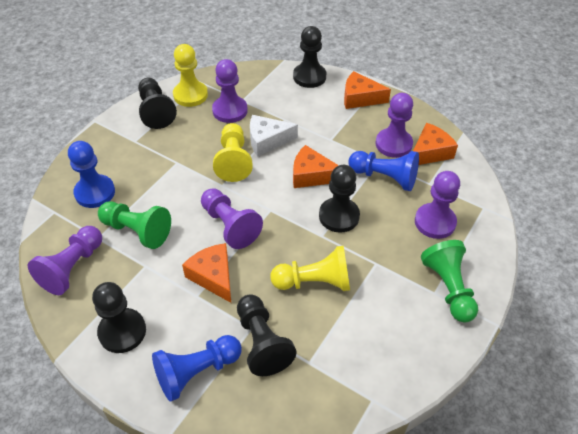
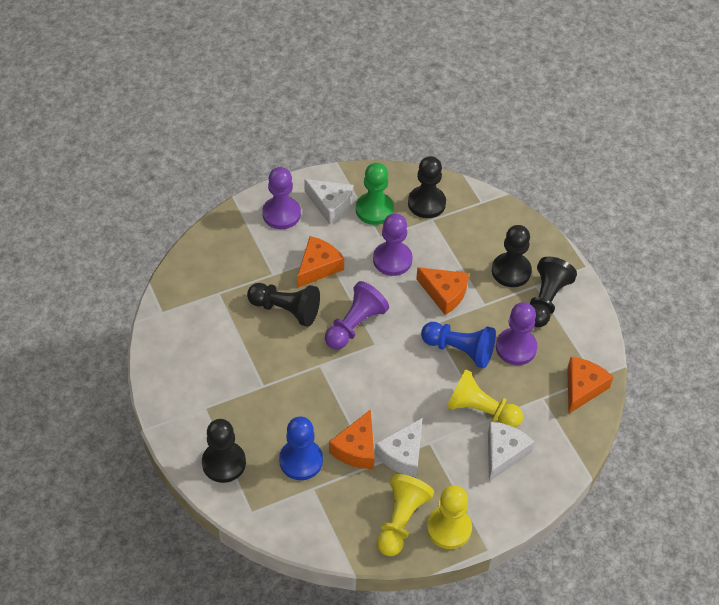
blue pawn: [68,141,115,208] [152,335,242,402] [348,151,419,191] = 3 -> [279,416,323,480] [421,322,496,368] = 2
green pawn: [98,201,171,249] [421,240,478,323] = 2 -> [356,163,394,225] = 1
purple pawn: [28,226,102,295] [201,188,263,249] [212,59,248,123] [376,93,413,158] [415,171,460,239] = 5 -> [262,167,301,229] [325,281,389,350] [373,213,413,276] [496,302,538,365] = 4
white cheese: [250,115,298,157] = 1 -> [304,179,353,224] [375,418,423,477] [488,422,534,481] = 3

